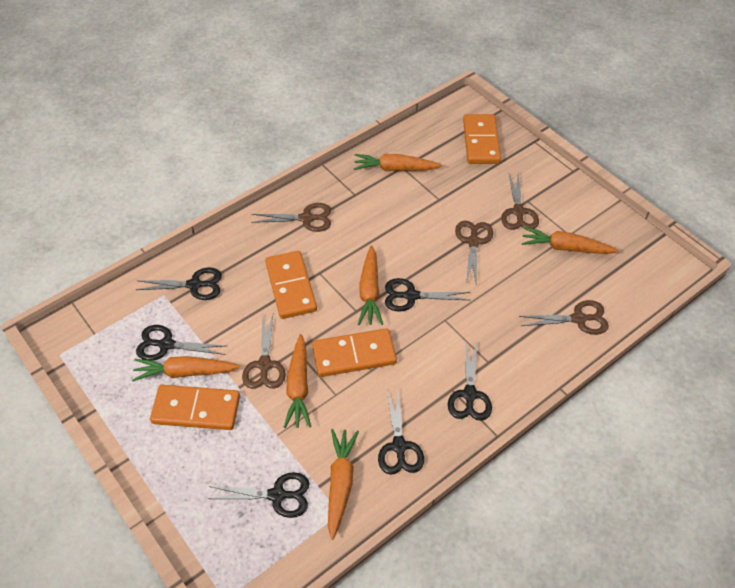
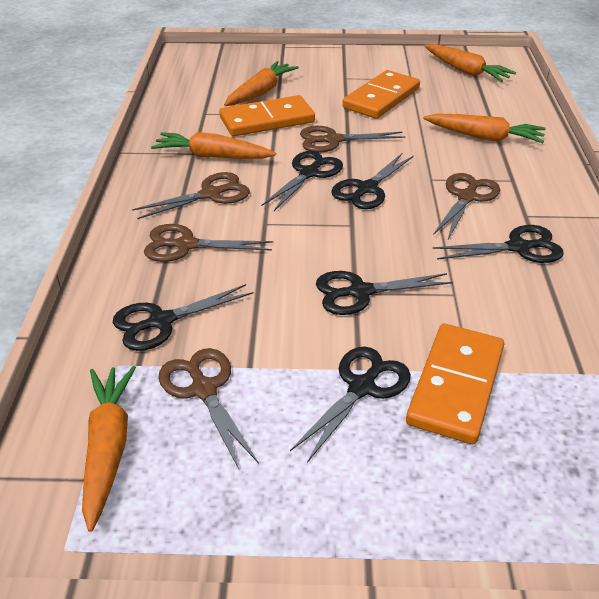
orange carrot: [132,356,240,381] [284,334,311,428] [328,429,359,540] [354,154,442,171] [358,245,383,325] [522,227,619,254] = 6 -> [82,366,136,532] [151,132,276,159] [224,61,299,106] [423,114,546,143] [425,44,516,82] = 5
orange domino: [150,385,240,430] [265,251,317,319] [312,328,397,377] [463,114,501,164] = 4 -> [220,95,315,136] [342,70,420,119] [406,323,504,444] = 3

